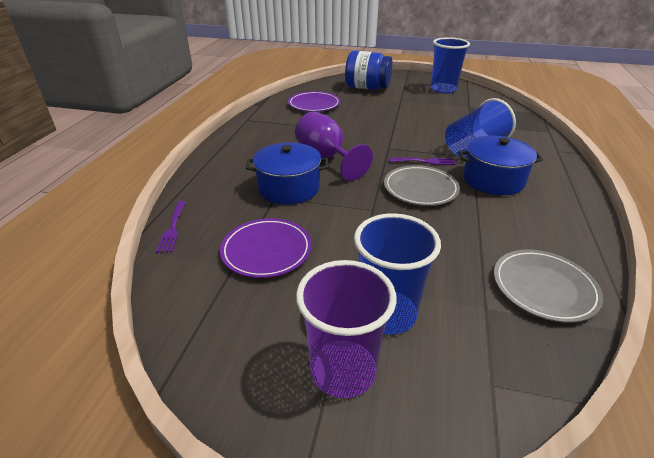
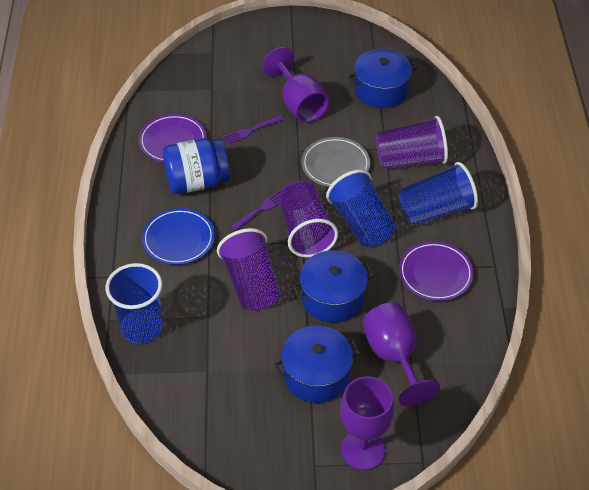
blue plate: none = 0 -> [142,208,215,265] = 1
blue pot: [246,142,328,205] [459,136,543,195] = 2 -> [274,326,361,403] [292,250,374,323] [348,49,417,108] = 3
grey plate: [384,165,460,206] [494,250,603,323] = 2 -> [302,137,370,187] = 1
purple cup: [296,260,396,398] = 1 -> [217,228,280,311] [279,181,338,257] [376,116,448,169] = 3
purple goblet: [295,112,373,181] = 1 -> [262,47,329,122] [340,376,394,470] [362,302,440,406] = 3

